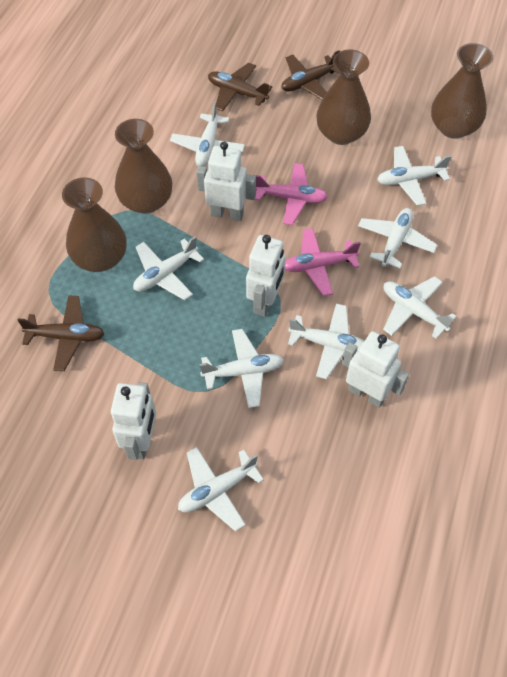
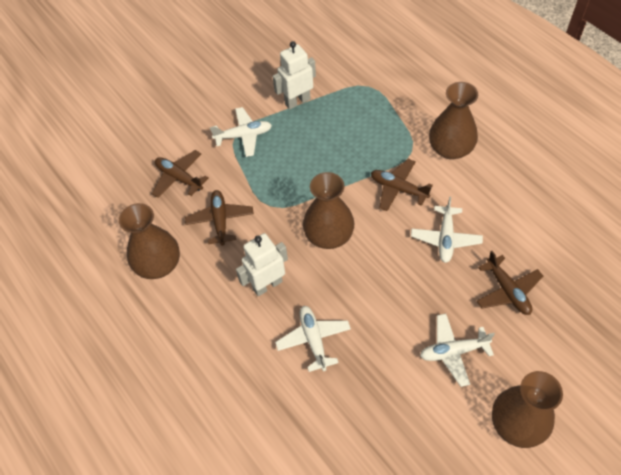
brown plane: [17,295,105,371] [208,63,272,111] [282,50,340,100] = 3 -> [152,150,209,198] [185,190,254,245] [371,159,433,211] [477,251,543,315] = 4
pink plane: [255,163,328,225] [285,228,361,296] = 2 -> none = 0
white plane: [133,236,204,300] [170,102,245,167] [178,447,264,532] [199,329,284,408] [288,304,364,379] [358,208,437,268] [377,146,451,206] [383,276,457,339] = 8 -> [210,107,272,157] [275,306,351,372] [411,197,483,263] [420,314,495,387] = 4
white robot: [111,382,156,460] [196,142,256,221] [246,235,286,317] [342,331,409,408] = 4 -> [236,233,288,296] [273,41,316,110] = 2

